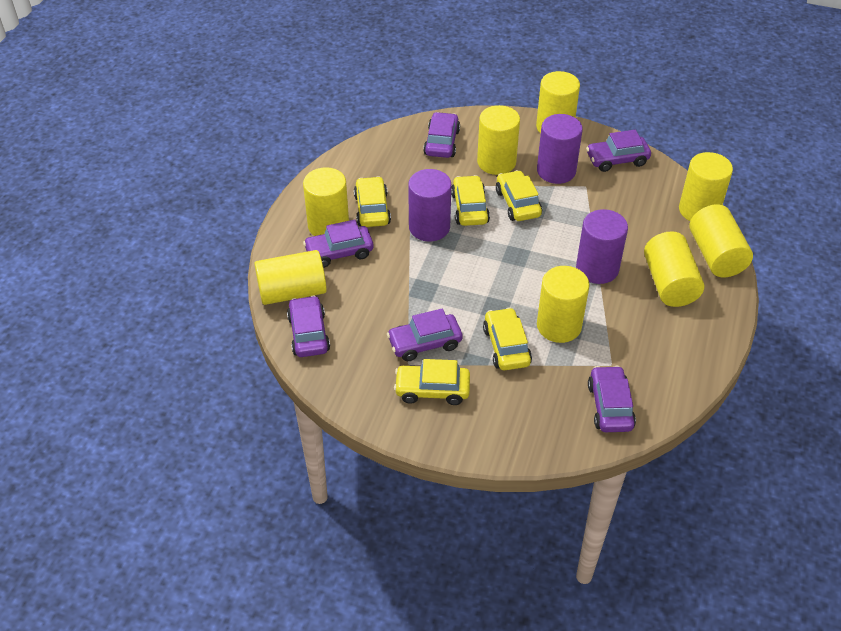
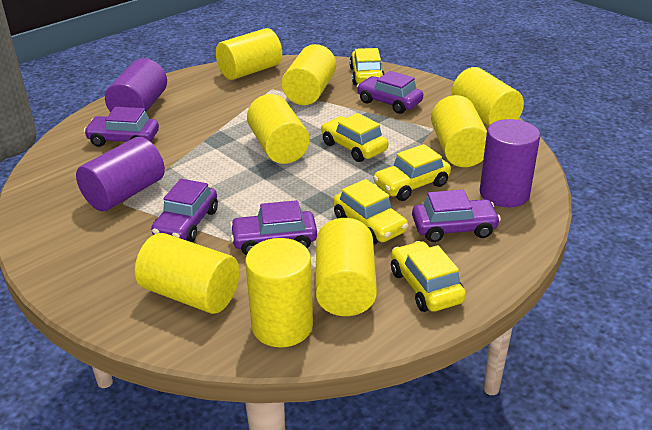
purple car: [287,295,330,357] [303,220,373,268] [387,309,463,361] [423,112,460,158] [586,130,651,172] [588,366,636,432] = 6 -> [84,107,159,147] [151,179,218,242] [230,200,317,255] [357,71,423,114] [412,190,501,242] = 5

